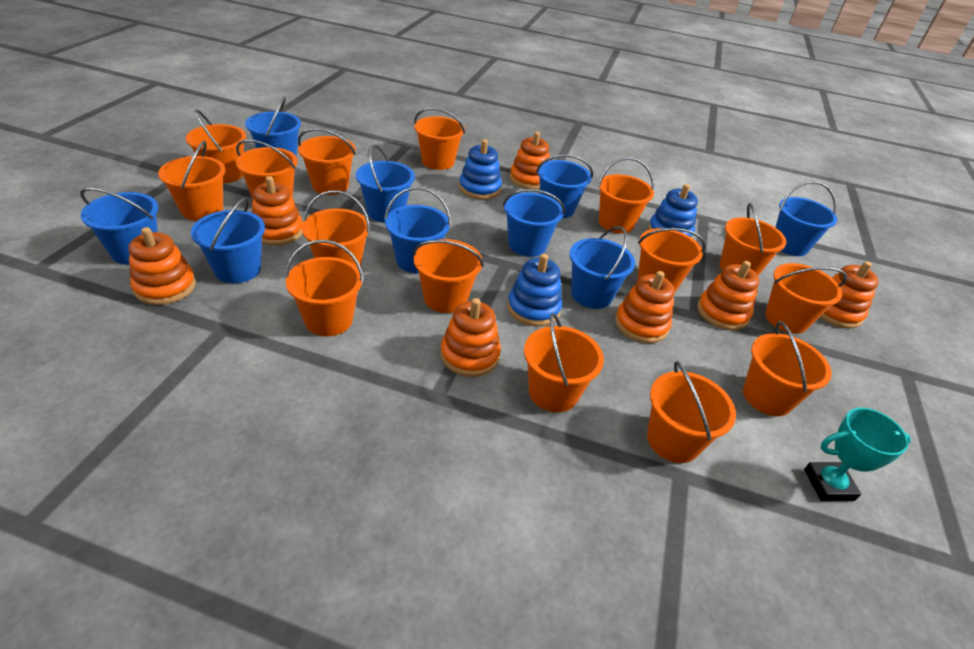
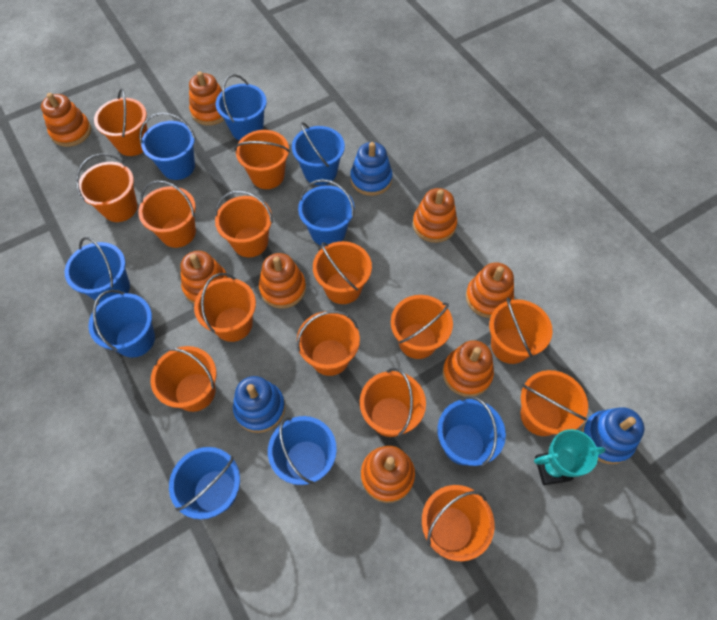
orange bucket: [158,141,225,221] [186,109,246,183] [236,139,298,199] [285,240,364,336] [298,128,356,195] [302,190,370,267] [413,239,484,313] [414,107,465,170] [524,313,604,412] [598,158,654,234] [638,228,705,292] [647,361,736,463] [720,203,786,276] [743,321,832,416] [765,263,847,334] = 15 -> [76,153,138,222] [94,88,148,156] [138,180,196,248] [151,346,216,412] [194,273,256,342] [215,191,273,257] [234,130,290,189] [297,311,360,376] [313,241,372,304] [360,368,426,437] [391,295,453,359] [422,485,495,561] [489,298,553,364] [520,370,588,436] = 14
orange stacking toy: [129,227,196,305] [251,176,303,246] [440,298,501,377] [510,132,550,189] [615,271,675,343] [697,261,759,330] [820,261,879,329] = 7 -> [41,93,91,147] [180,251,228,304] [189,72,224,126] [259,253,306,309] [361,446,415,503] [413,188,457,243] [443,340,494,396] [466,262,514,318] = 8

